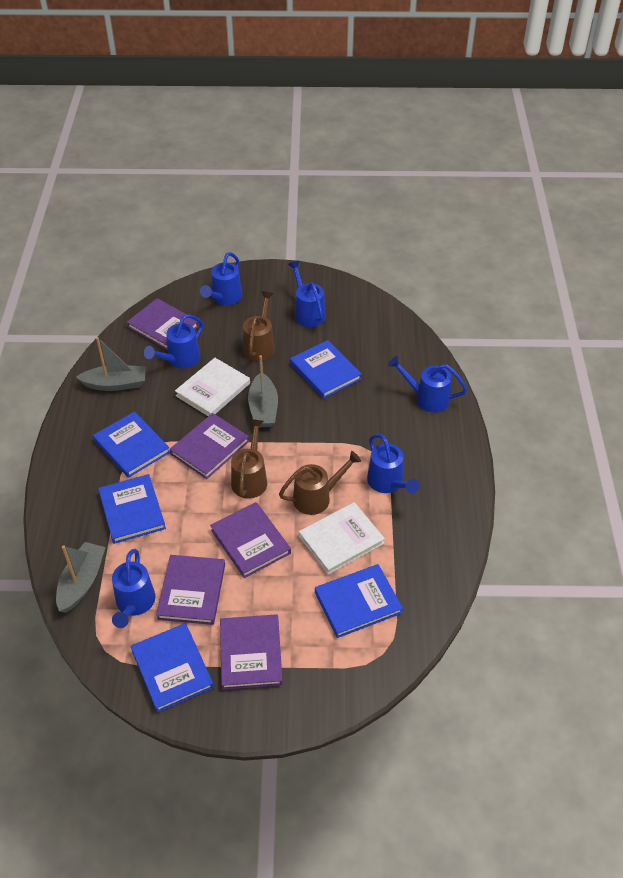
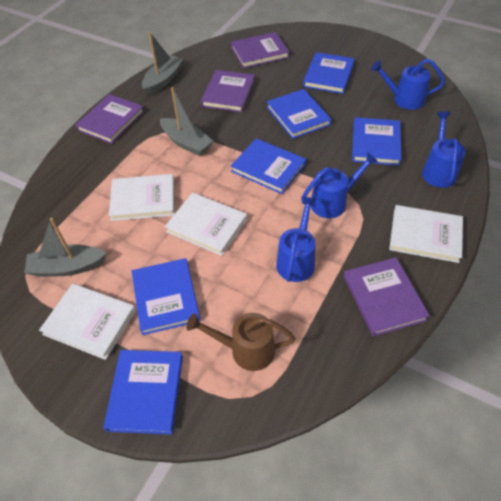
blue book: [93,411,170,478] [98,474,166,544] [131,623,214,713] [290,340,362,399] [315,564,403,638] = 5 -> [104,350,183,434] [132,258,201,335] [231,139,306,194] [267,89,332,139] [303,52,355,94] [352,117,402,166] = 6
blue watering can: [112,549,155,628] [144,314,203,368] [200,252,242,305] [288,261,326,327] [367,434,419,494] [388,356,467,412] = 6 -> [276,196,317,282] [301,152,378,218] [371,59,445,110] [422,112,465,188] = 4
brown watering can: [231,419,267,499] [243,291,275,361] [279,451,361,515] = 3 -> [186,313,296,371] = 1
purple book: [127,298,199,350] [156,555,225,625] [170,413,249,479] [210,502,291,578] [220,614,283,690] = 5 -> [75,94,144,144] [201,70,255,112] [231,32,289,68] [344,257,430,336] = 4
white book: [175,358,250,416] [299,502,385,575] = 2 -> [39,283,136,360] [109,174,174,221] [165,192,247,256] [389,205,463,263] = 4

